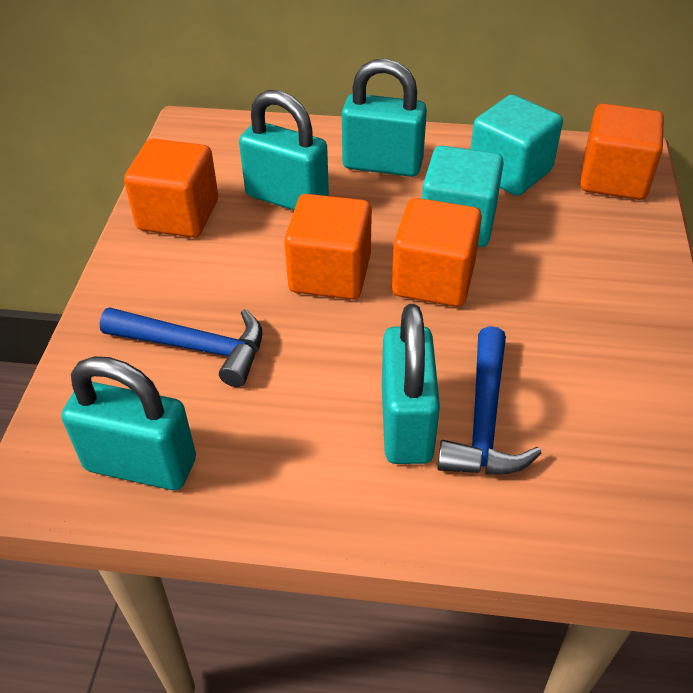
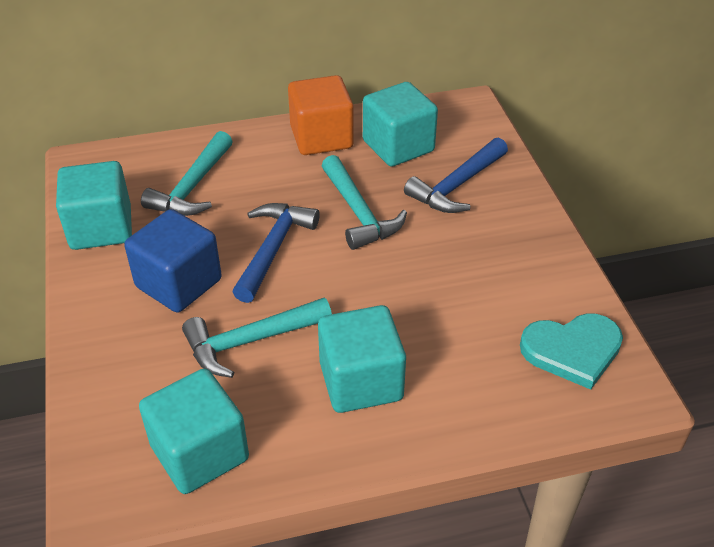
blue cube: none = 0 -> [124,209,222,313] = 1
orange cube: [124,139,218,238] [284,194,372,300] [392,198,482,307] [580,104,664,200] = 4 -> [288,75,354,155] = 1
turquoise cube: [422,146,504,247] [471,95,563,196] = 2 -> [56,161,132,250] [139,368,249,494] [318,305,406,413] [363,82,438,167] = 4
turquoise hammer: none = 0 -> [141,131,233,216] [182,298,332,378] [322,155,407,250] = 3
turquoise heart: none = 0 -> [520,313,623,390] = 1
turquoise padlock: [61,356,196,490] [239,90,329,210] [342,59,427,177] [382,304,440,464] = 4 -> none = 0

